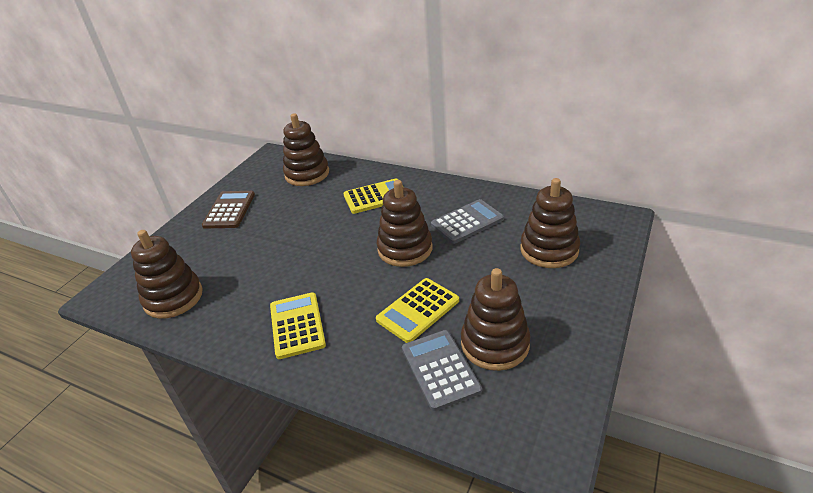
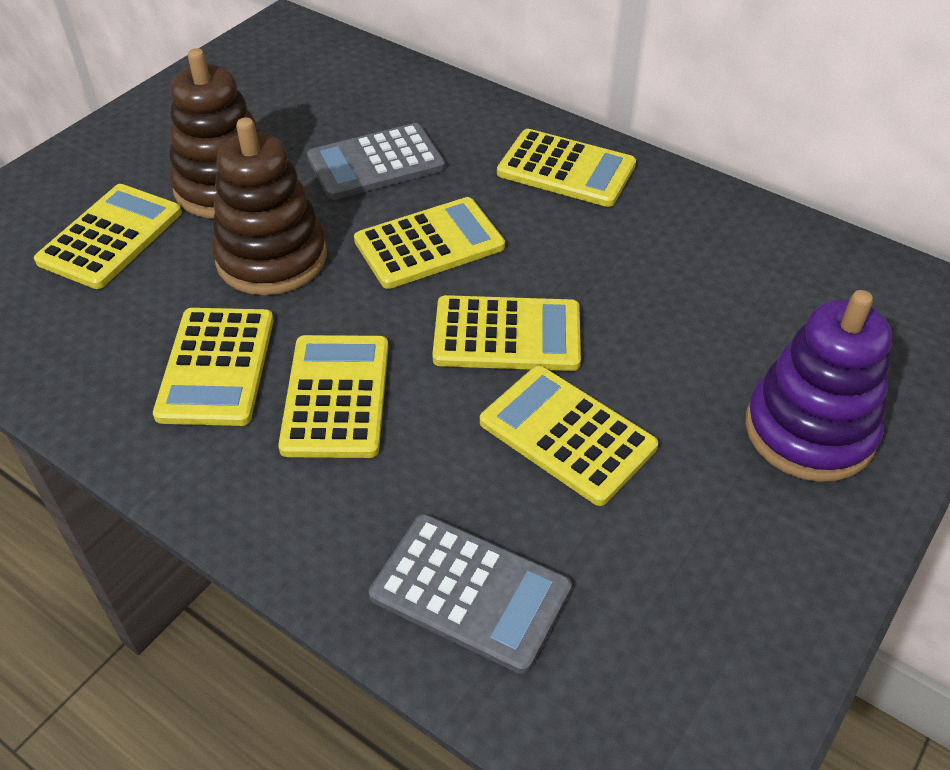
brown calculator: [202,191,255,228] = 1 -> none = 0
brown stacking toy: [131,230,203,319] [283,113,329,186] [377,180,433,267] [461,268,531,371] [520,178,580,268] = 5 -> [169,48,260,219] [211,117,327,295] = 2
purple stacking toy: none = 0 -> [745,290,892,482] = 1
yellow calculator: [270,292,326,359] [344,178,399,214] [376,278,459,343] = 3 -> [34,184,182,289] [153,308,274,426] [278,335,388,458] [354,197,505,289] [432,295,581,371] [480,366,658,506] [497,129,636,207] = 7

